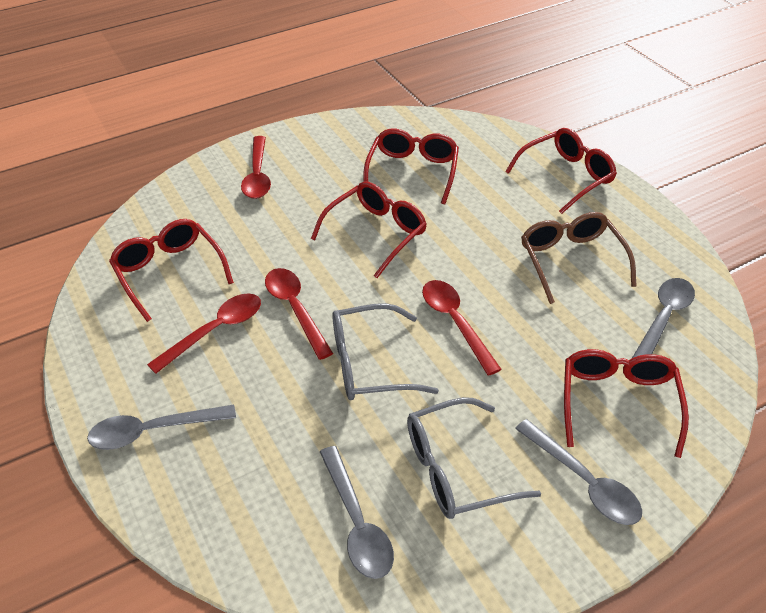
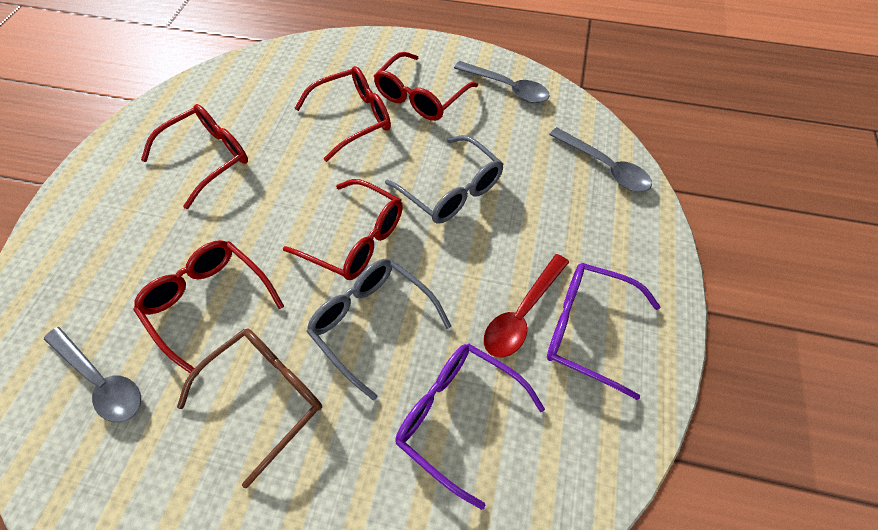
grey spoon: [87,405,236,450] [320,446,394,579] [515,419,642,525] [631,278,695,359] = 4 -> [44,327,141,422] [454,61,550,103] [549,127,652,192] = 3
purple glasses: none = 0 -> [395,344,545,510] [547,263,661,400] = 2
red spoon: [147,293,261,374] [241,136,271,199] [265,268,333,360] [422,280,502,376] = 4 -> [484,254,569,357] = 1

